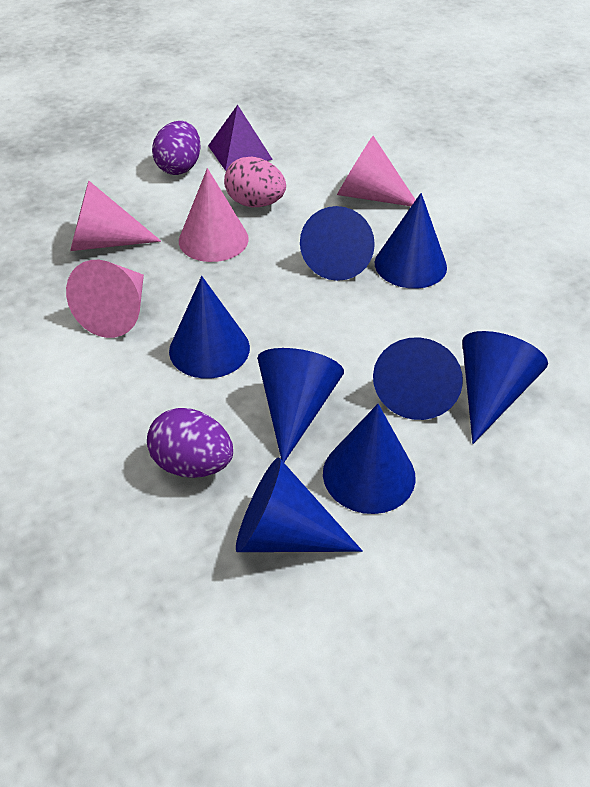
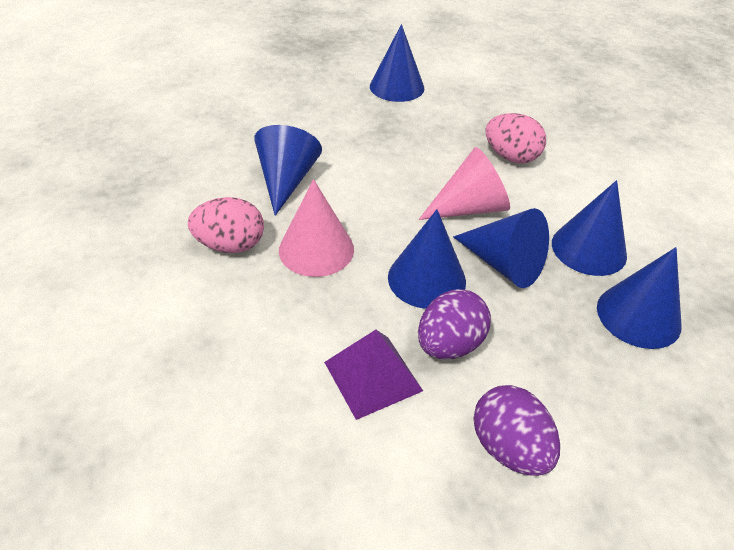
blue cone: [169,276,250,378] [236,457,363,552] [257,348,344,462] [300,206,375,281] [323,404,416,514] [373,338,463,420] [375,193,447,289] [462,331,548,444] = 8 -> [254,125,322,216] [370,24,425,102] [388,209,466,309] [453,208,549,288] [552,180,627,276] [597,247,681,349] = 6
pink cone: [66,260,144,338] [70,181,161,251] [179,168,249,262] [337,136,415,206] = 4 -> [279,179,354,277] [419,147,510,220] = 2
pink egg: [224,157,286,207] = 1 -> [188,197,264,253] [485,113,546,163] = 2

